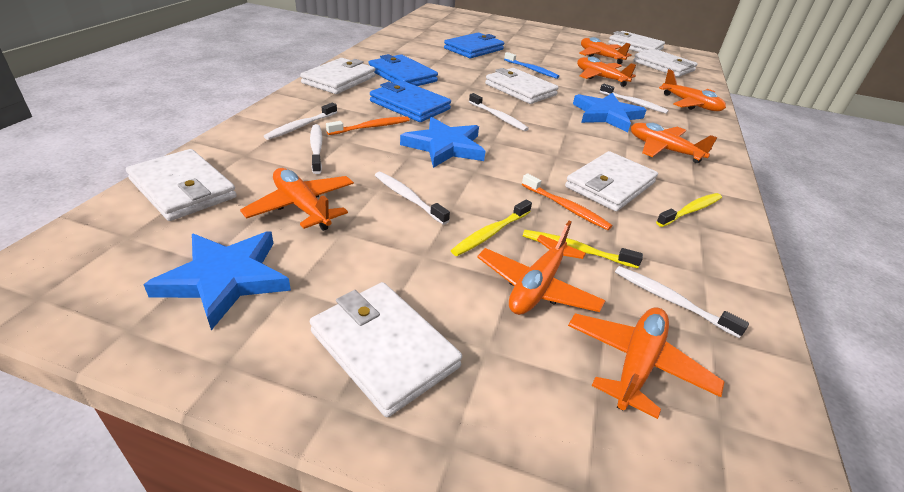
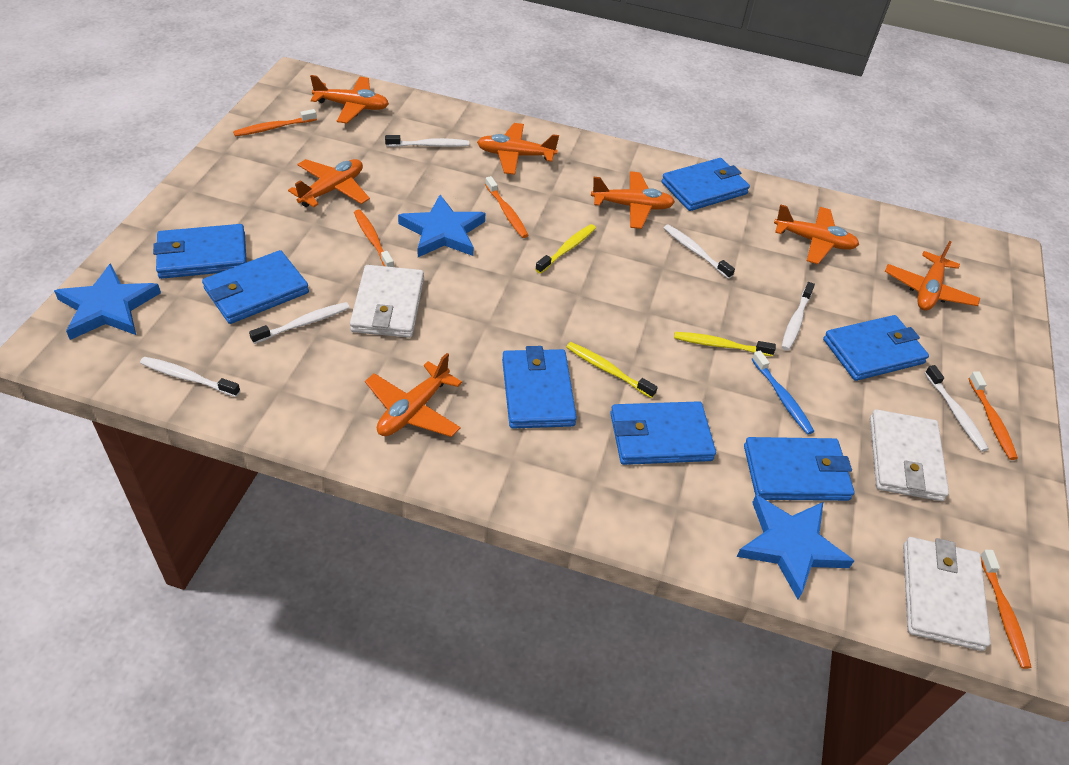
blue wallet: [368,54,438,86] [370,80,451,122] [444,32,504,58] = 3 -> [153,224,247,279] [202,250,309,324] [502,346,577,429] [610,401,716,465] [662,158,750,211] [744,437,855,501] [823,315,929,381] = 7
orange toothbrush: [326,116,409,135] [522,173,612,230] = 2 -> [233,109,317,137] [354,209,394,267] [485,176,529,238] [968,372,1018,460] [981,550,1032,669] = 5
white wallet: [126,149,237,221] [300,58,375,94] [310,282,462,417] [485,68,559,104] [565,151,658,211] [608,31,665,52] [633,48,698,77] = 7 -> [350,265,424,338] [870,409,949,501] [903,537,991,651] = 3

